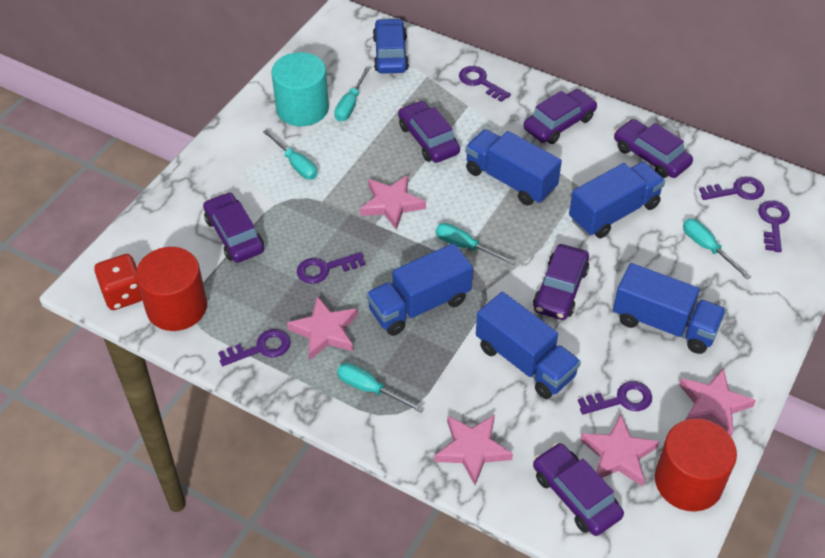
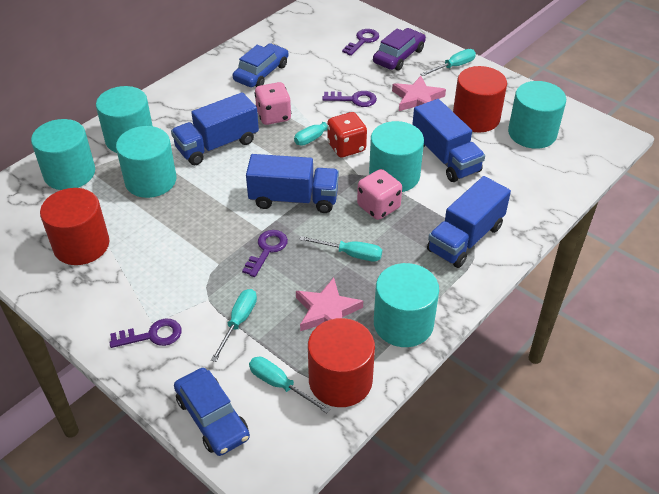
blue car: [373,18,409,74] = 1 -> [174,368,250,456] [233,43,289,87] = 2
blue truck: [366,243,473,336] [465,129,562,206] [476,292,581,399] [569,162,665,238] [613,263,726,354] = 5 -> [171,92,259,165] [246,154,339,213] [412,99,485,182] [427,176,511,268] = 4
pink dice: none = 0 -> [255,82,291,125] [357,169,402,220] = 2
pink star: [287,296,358,360] [360,175,426,230] [434,415,513,485] [580,414,659,486] [679,368,756,437] = 5 -> [296,278,363,331] [392,76,446,111] = 2
purple car: [203,192,264,263] [398,101,460,163] [524,89,597,144] [533,244,589,320] [533,443,624,536] [614,119,693,178] = 6 -> [373,28,426,71] = 1
purple key: [218,329,291,366] [297,252,365,284] [459,66,511,102] [578,381,652,415] [699,177,764,200] [758,201,790,252] = 6 -> [110,319,182,348] [242,230,288,277] [322,91,377,107] [342,29,379,56] = 4
red cylinder: [136,247,207,331] [655,418,737,512] = 2 -> [40,188,109,265] [308,318,375,407] [453,66,507,132] = 3
turquoise cylinder: [271,52,329,126] = 1 -> [31,119,95,190] [96,86,153,153] [116,126,176,198] [369,121,424,192] [374,263,439,347] [508,81,566,149] = 6

